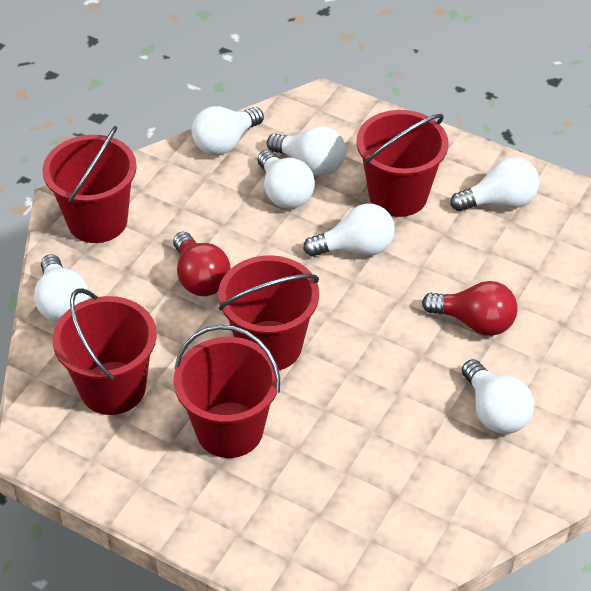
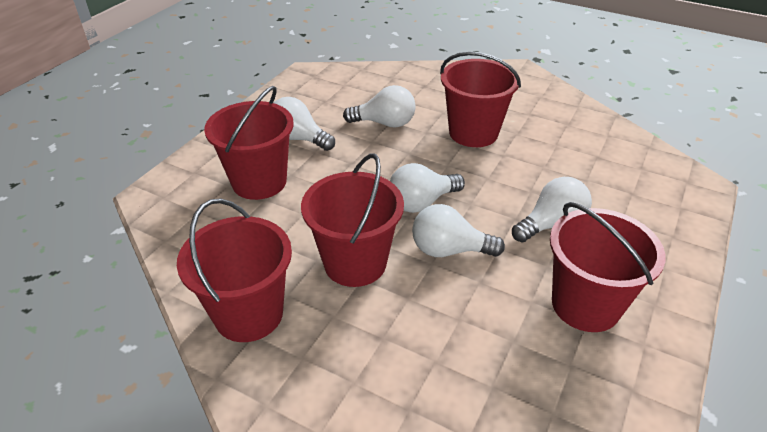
red light bulb: [173,232,231,296] [422,281,518,336] = 2 -> none = 0
white light bulb: [34,254,89,322] [192,106,264,155] [258,150,315,209] [267,126,346,176] [303,203,395,257] [450,157,539,211] [462,359,534,434] = 7 -> [273,97,335,151] [343,85,416,128] [390,163,465,213] [412,204,505,257] [512,177,592,242] = 5

